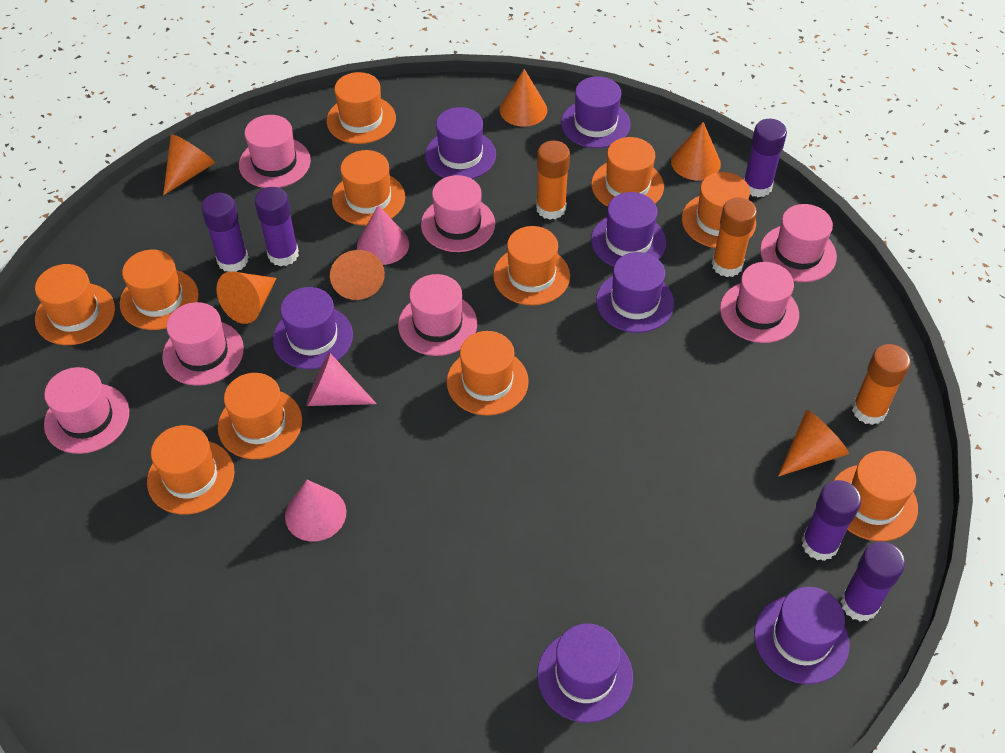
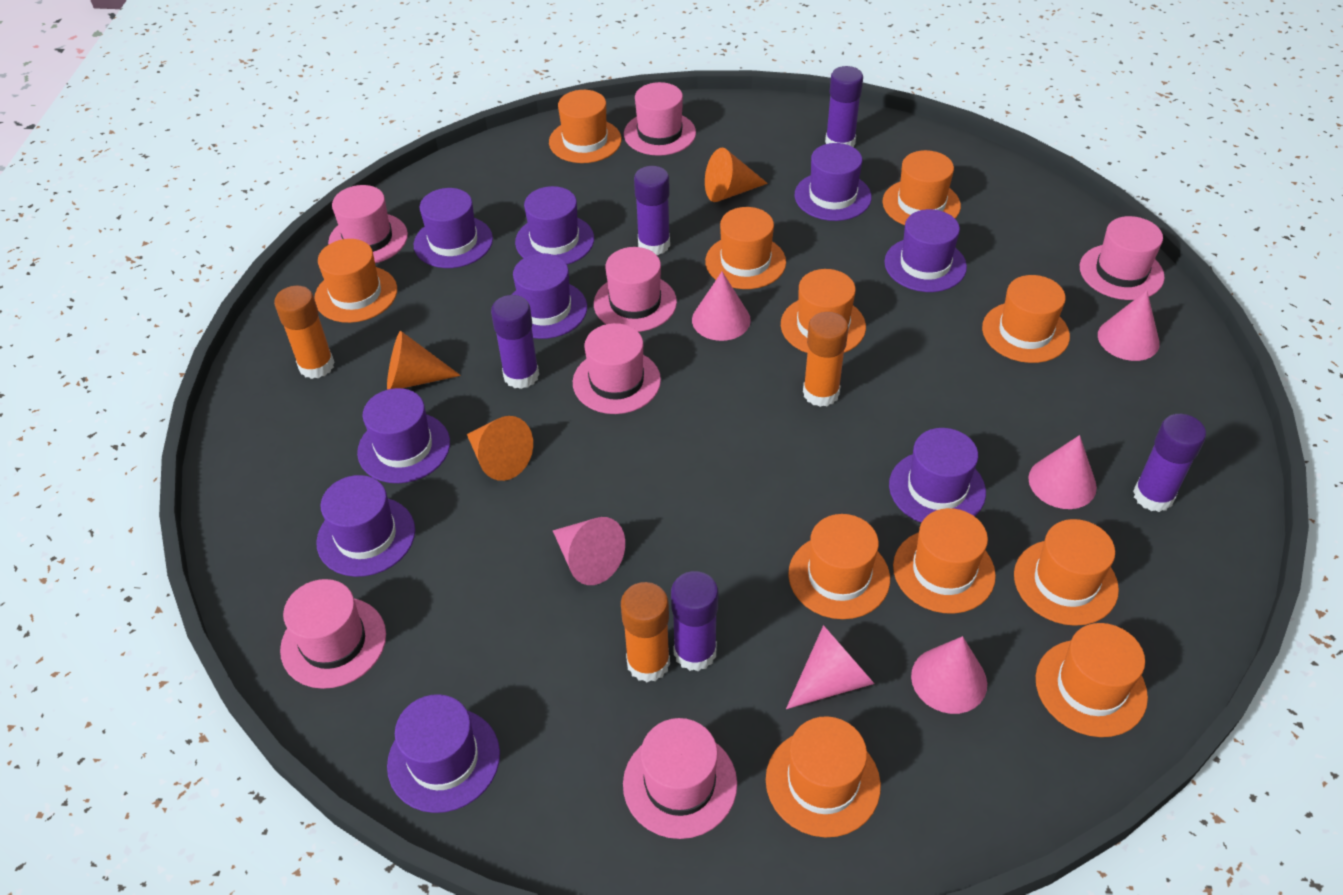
orange cone: [163,134,215,195] [216,272,277,324] [330,250,385,300] [500,69,547,127] [671,122,721,180] [778,410,849,476] = 6 -> [387,331,461,390] [467,416,533,481] [705,148,768,202] = 3
pink cone: [285,480,347,542] [306,353,377,406] [357,205,409,265] = 3 -> [553,517,625,585] [692,272,751,341] [786,625,875,709] [911,636,987,714] [1028,435,1097,509] [1098,290,1160,361] = 6
purple hat: [273,287,353,369] [425,107,496,179] [537,623,633,723] [561,76,631,148] [591,192,666,267] [596,252,674,333] [754,587,849,684] = 7 -> [316,475,415,577] [357,388,450,483] [387,694,500,813] [414,188,493,268] [511,253,587,339] [515,186,594,265] [795,143,872,221] [884,209,967,292] [889,428,986,523] = 9

